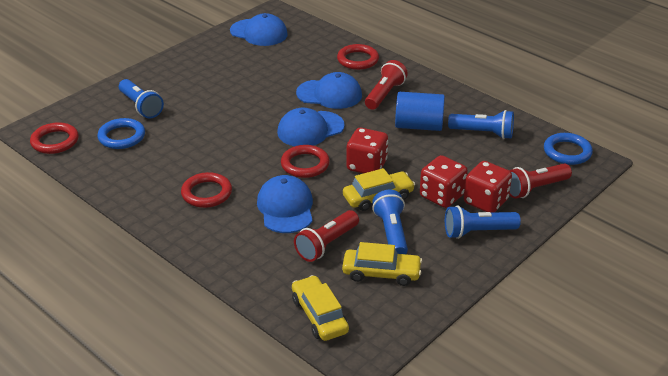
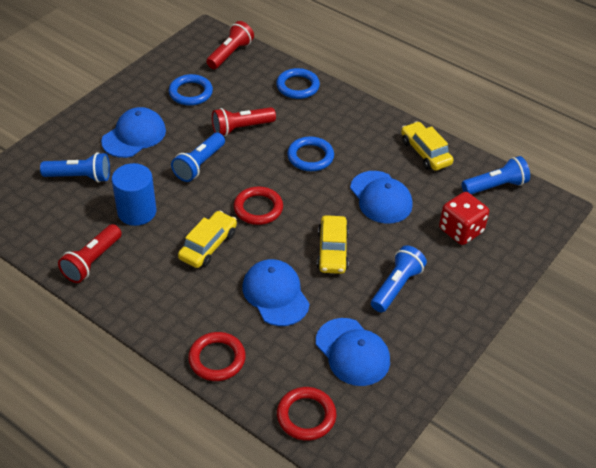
blue ring: [97,118,145,149] [544,133,593,165] = 2 -> [169,74,213,106] [276,68,320,99] [287,136,334,171] = 3
red dice: [346,128,388,174] [420,155,468,208] [464,161,512,213] = 3 -> [439,192,489,245] = 1
red ring: [30,122,79,154] [181,172,232,208] [281,145,330,178] [337,44,379,70] = 4 -> [188,332,246,381] [234,187,283,225] [277,387,336,441] = 3

